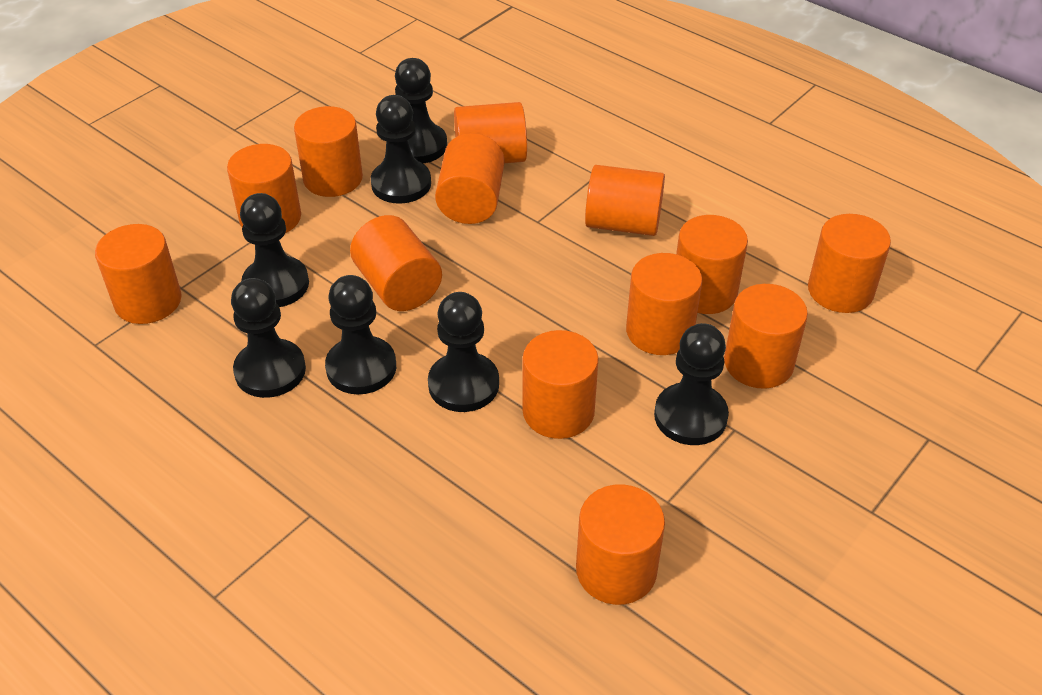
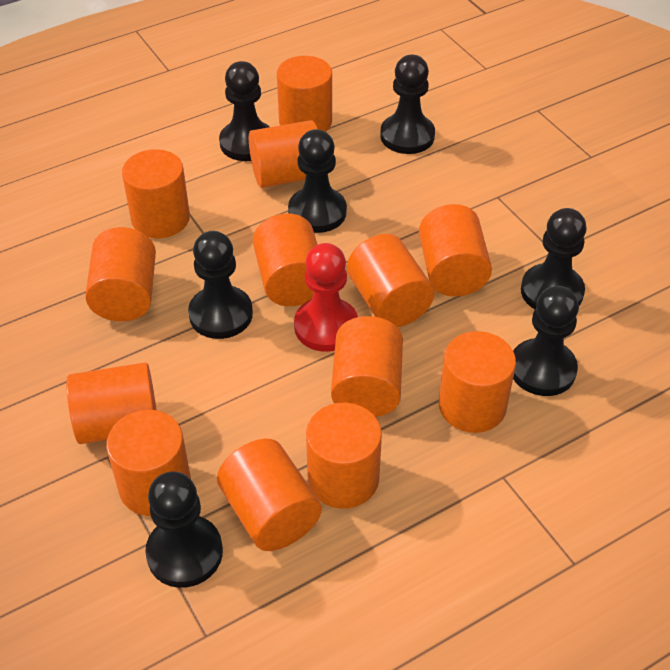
red pawn: none = 0 -> [294,243,358,352] = 1

